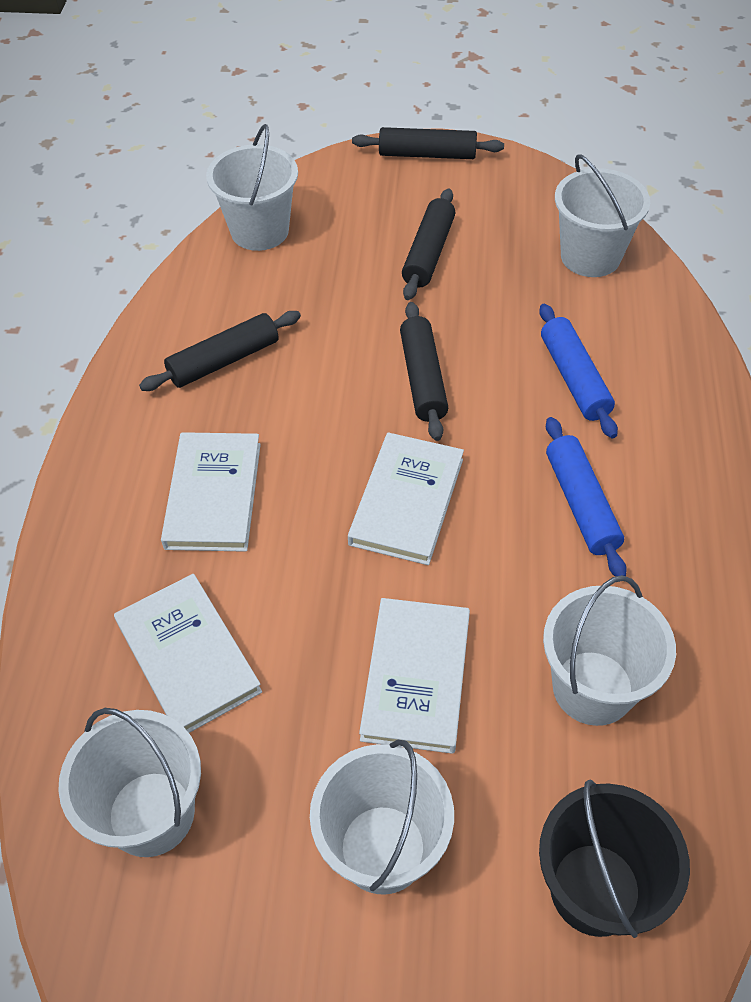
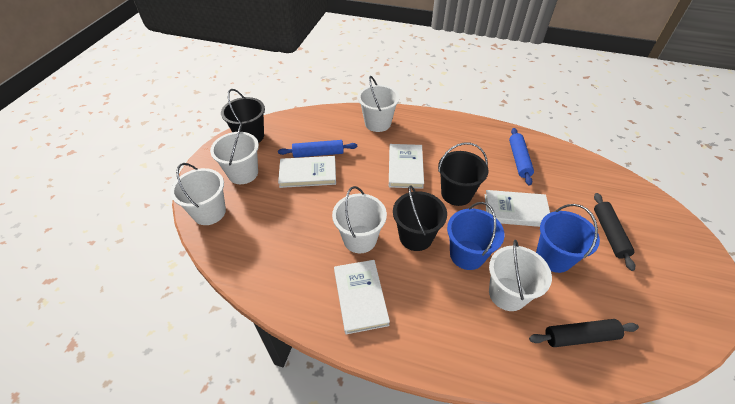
black bucket: [539,779,690,938] = 1 -> [221,89,265,143] [393,185,447,251] [438,142,488,206] = 3
black rolling pin: [139,311,301,391] [352,127,504,159] [400,302,448,441] [402,189,455,300] = 4 -> [529,319,639,347] [594,193,635,271] = 2
blue bucket: none = 0 -> [447,202,504,270] [536,204,600,273] = 2

